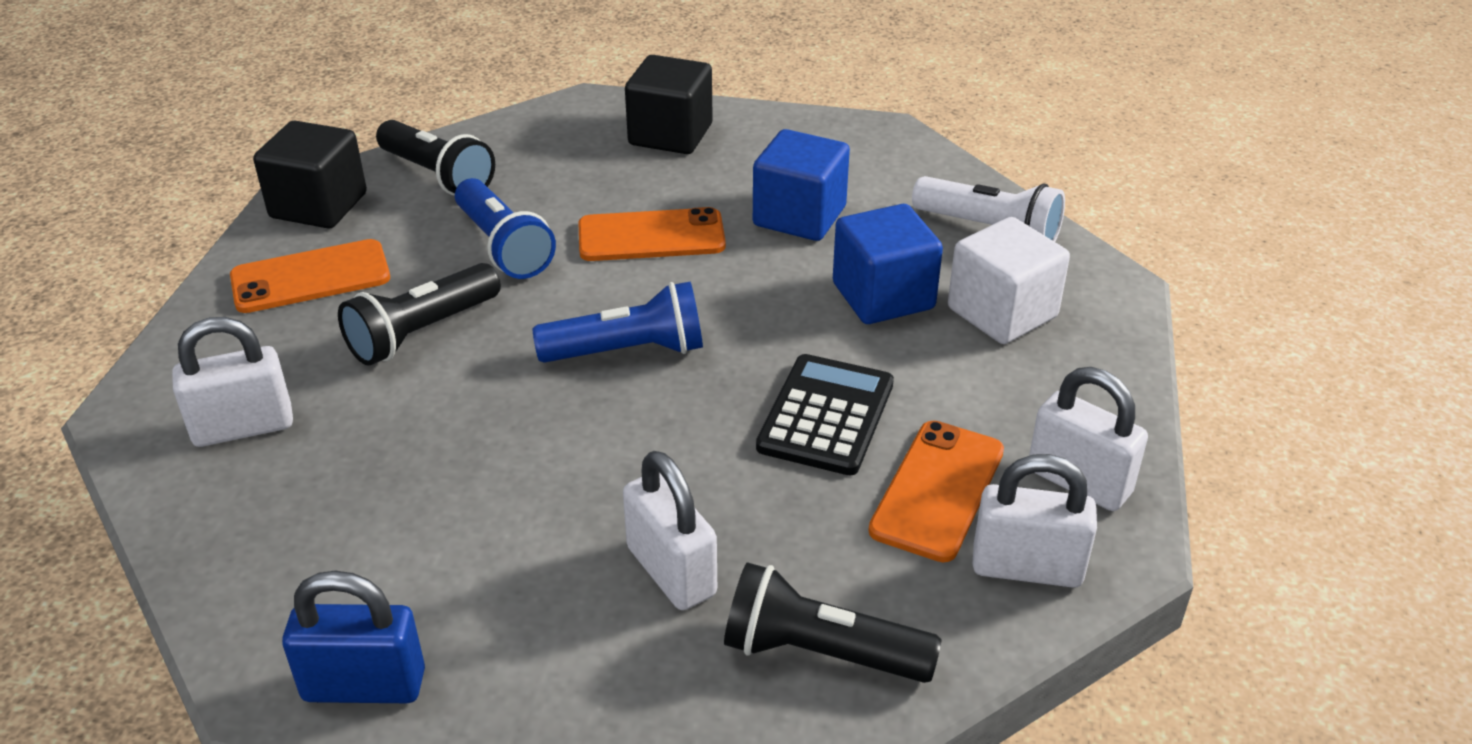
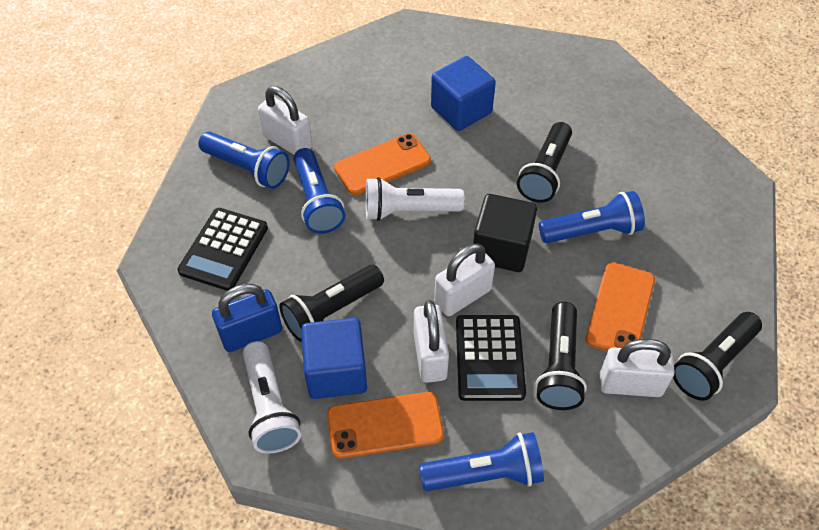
black calculator: [756,354,894,475] = 1 -> [177,208,268,291] [456,315,526,401] = 2
black cube: [253,121,367,229] [625,55,713,154] = 2 -> [473,194,537,272] = 1
black flashlight: [338,263,501,366] [376,120,495,196] [724,562,942,683] = 3 -> [279,265,384,342] [517,122,572,203] [535,302,587,410] [673,312,762,401] = 4
blue flashlight: [455,178,556,279] [533,282,703,363] = 2 -> [198,132,290,189] [293,148,345,234] [419,432,544,491] [539,191,645,243] = 4
white cube: [948,217,1070,344] = 1 -> none = 0
white flashlight: [912,176,1065,242] = 1 -> [243,341,301,454] [365,177,465,221] = 2

